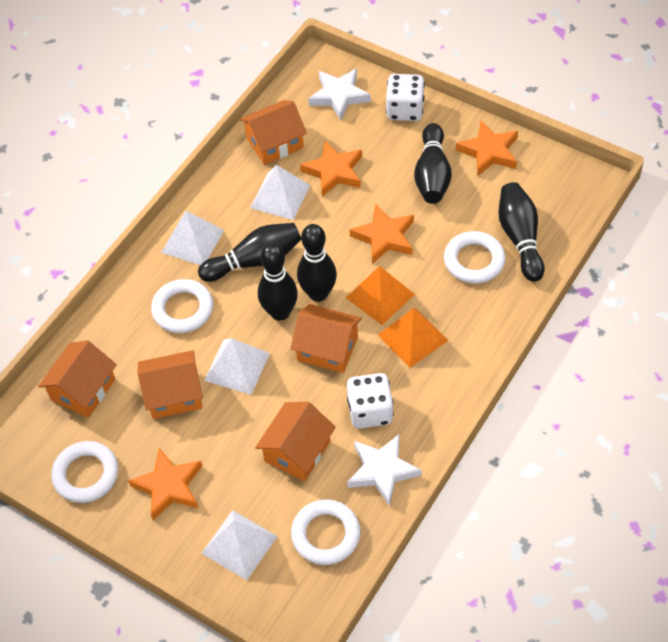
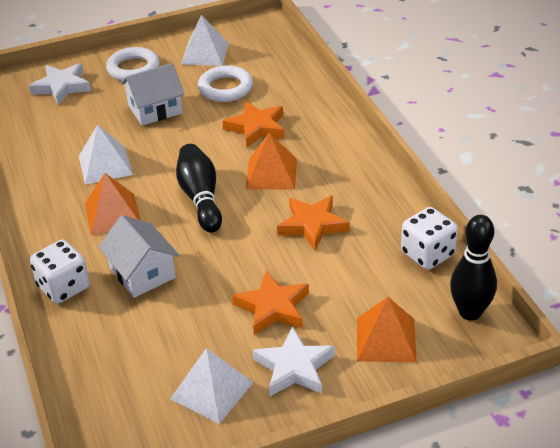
black bowling pin: [198,223,301,282] [258,243,298,321] [297,224,337,302] [414,123,452,204] [499,182,545,282] = 5 -> [176,144,222,233] [450,215,497,321] = 2
orange house: [38,340,117,418] [138,350,203,419] [240,100,307,165] [255,402,336,481] [290,304,362,373] = 5 -> none = 0
orange pyramid: [346,266,415,325] [378,308,449,368] = 2 -> [85,173,140,235] [246,132,297,190] [357,297,417,362] = 3
orange star: [128,448,202,520] [300,140,362,197] [349,204,414,264] [456,121,518,176] = 4 -> [222,101,285,147] [232,271,309,335] [277,195,350,251] = 3
white house: none = 0 -> [98,215,179,298] [121,63,185,126] = 2
white pyramid: [161,211,224,265] [202,510,278,581] [204,338,270,395] [250,165,310,220] = 4 -> [79,125,133,185] [170,348,254,424] [181,15,229,66] = 3
white ring: [51,441,118,503] [151,279,213,333] [291,499,360,565] [444,231,506,284] = 4 -> [106,47,160,81] [198,65,253,102] = 2

